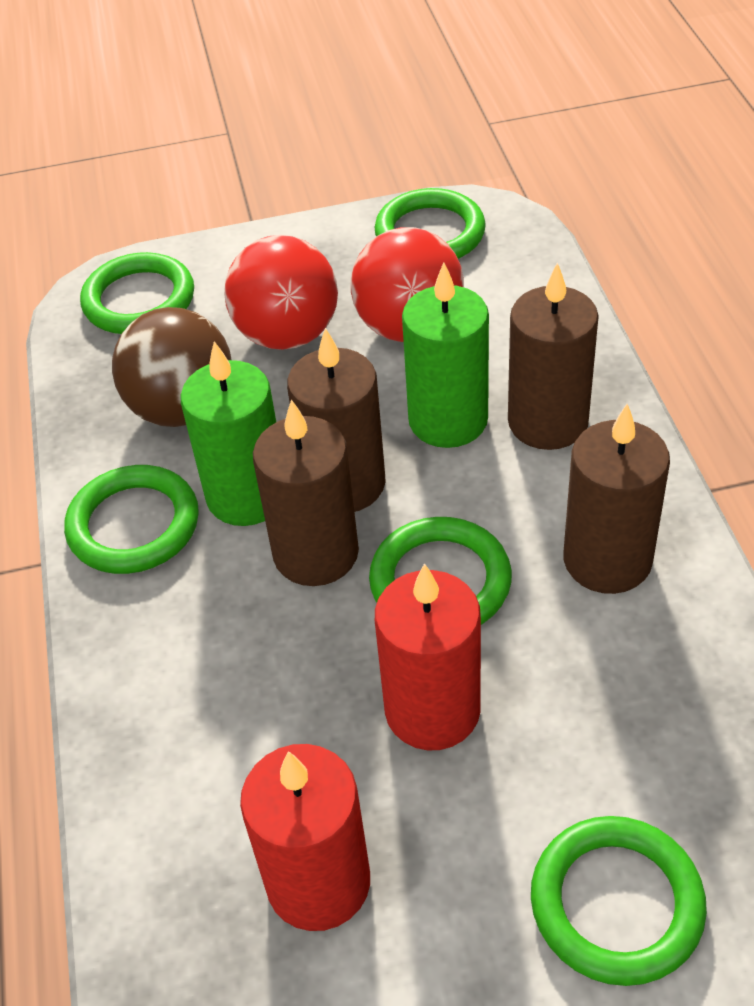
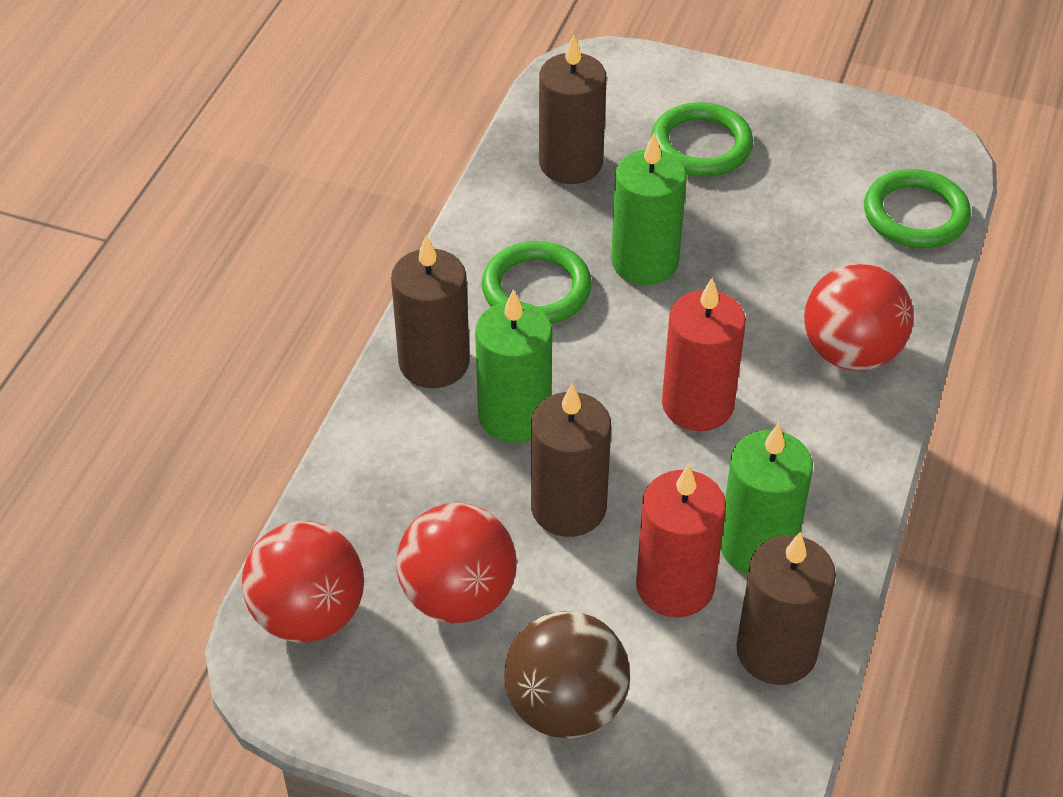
green candle: [180,341,276,526] [402,262,489,448] = 2 -> [475,289,552,443] [611,134,687,285] [721,423,813,574] = 3
green ring: [64,465,199,574] [80,252,194,334] [369,517,512,625] [374,188,486,259] [531,816,707,986] = 5 -> [482,241,592,324] [651,102,753,177] [864,169,971,248] = 3
red ball: [224,235,338,350] [351,227,464,342] = 2 -> [242,521,364,643] [397,503,517,623] [804,263,913,371] = 3

